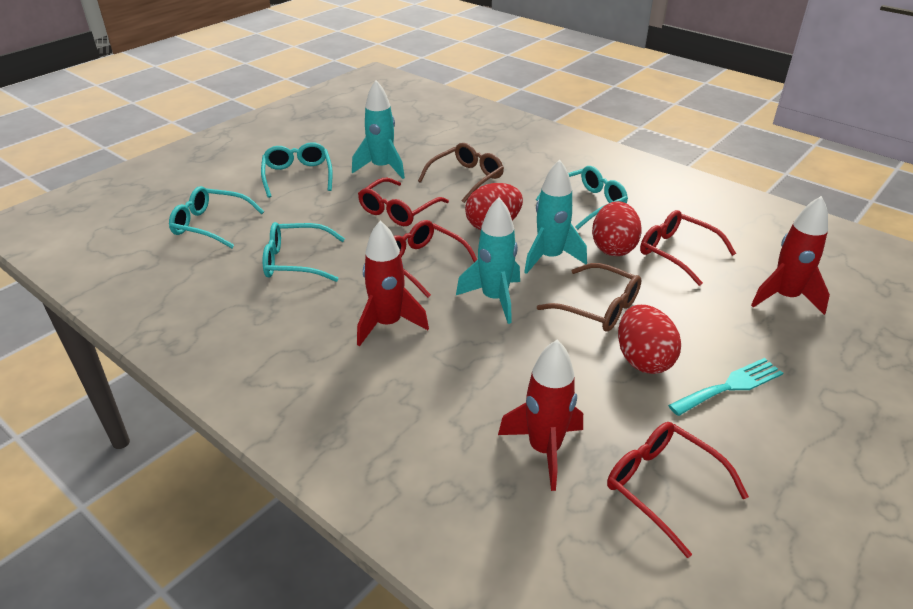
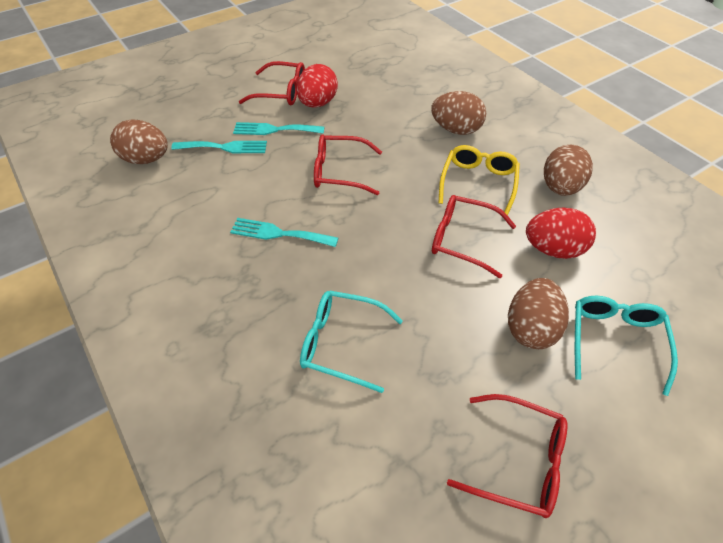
brown egg: none = 0 -> [110,119,168,164] [431,91,486,135] [508,278,569,349] [544,144,593,196] = 4
brown glasses: [418,143,504,203] [537,263,641,332] = 2 -> none = 0
red egg: [465,183,523,230] [592,201,642,256] [618,305,681,374] = 3 -> [296,64,338,108] [526,208,596,259] = 2
red rocket: [357,220,429,346] [498,340,583,491] [751,196,830,315] = 3 -> none = 0
turquoise fork: [668,358,783,416] = 1 -> [171,141,267,153] [230,218,338,247] [233,122,324,135] = 3
turquoise glasses: [169,186,264,248] [261,142,333,198] [263,222,345,282] [536,166,628,230] = 4 -> [300,291,403,393] [575,296,678,396] = 2
turquoise rocket: [352,80,405,179] [456,197,520,324] [524,160,587,274] = 3 -> none = 0
yellow glasses: none = 0 -> [438,145,520,215] = 1

